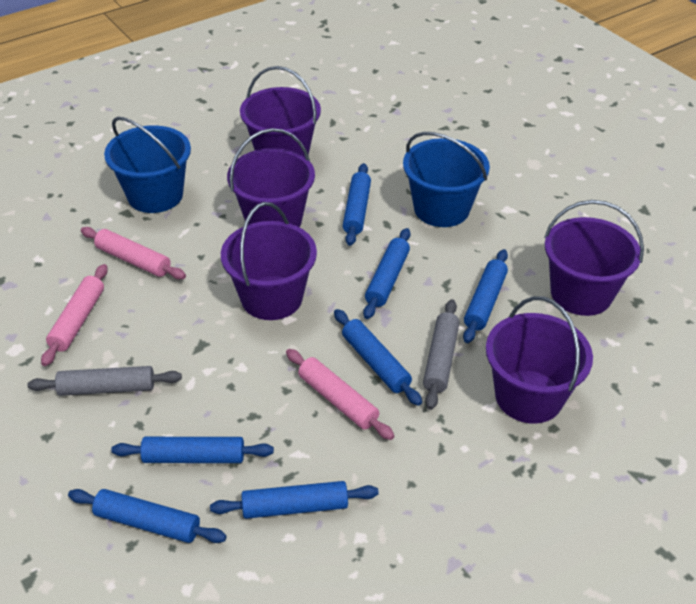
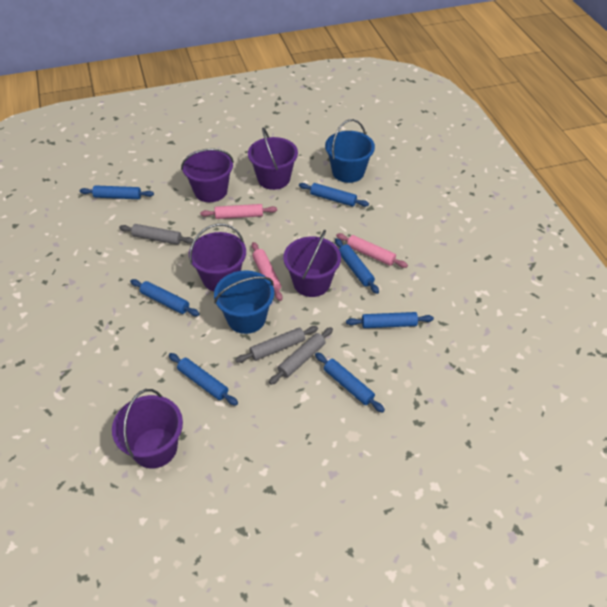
grey rolling pin: [27,366,182,396] [423,299,460,410] = 2 -> [119,224,194,245] [236,326,318,363] [269,327,333,385] = 3

